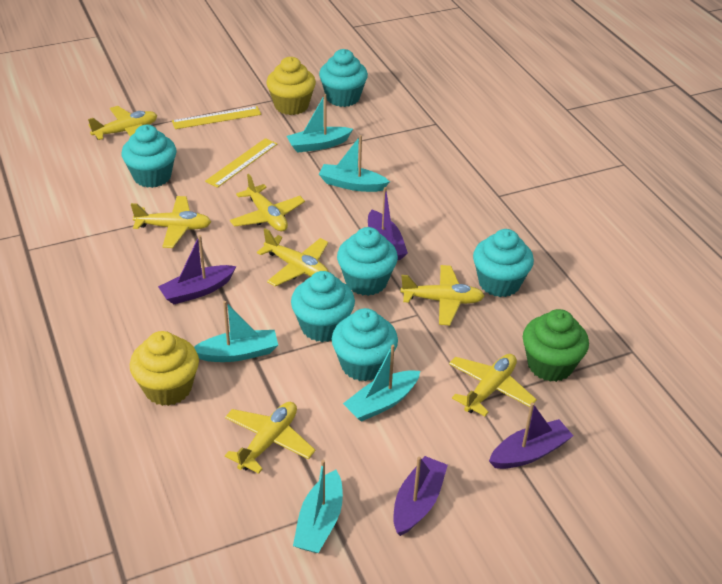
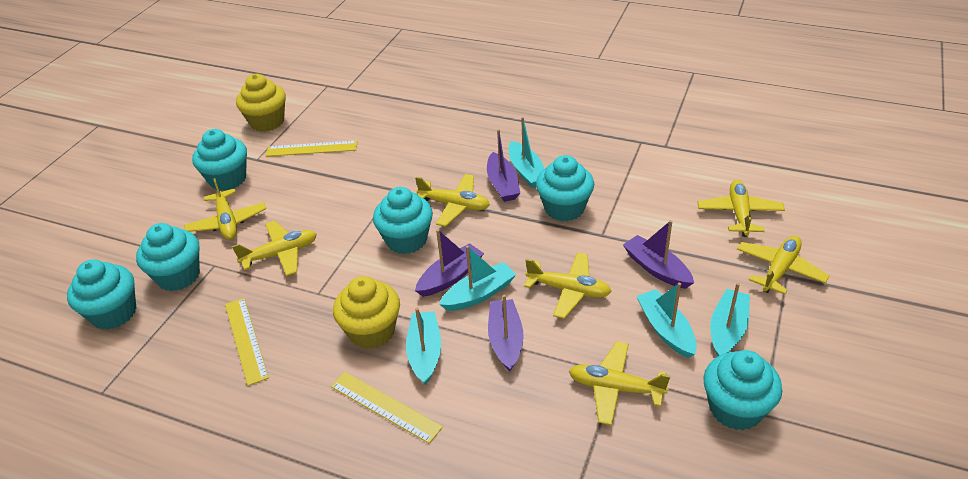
green cupcake: [523,309,589,382] = 1 -> none = 0
yellow ruler: [172,106,261,129] [205,138,277,188] = 2 -> [225,298,269,386] [266,140,358,157] [331,372,443,444] = 3

